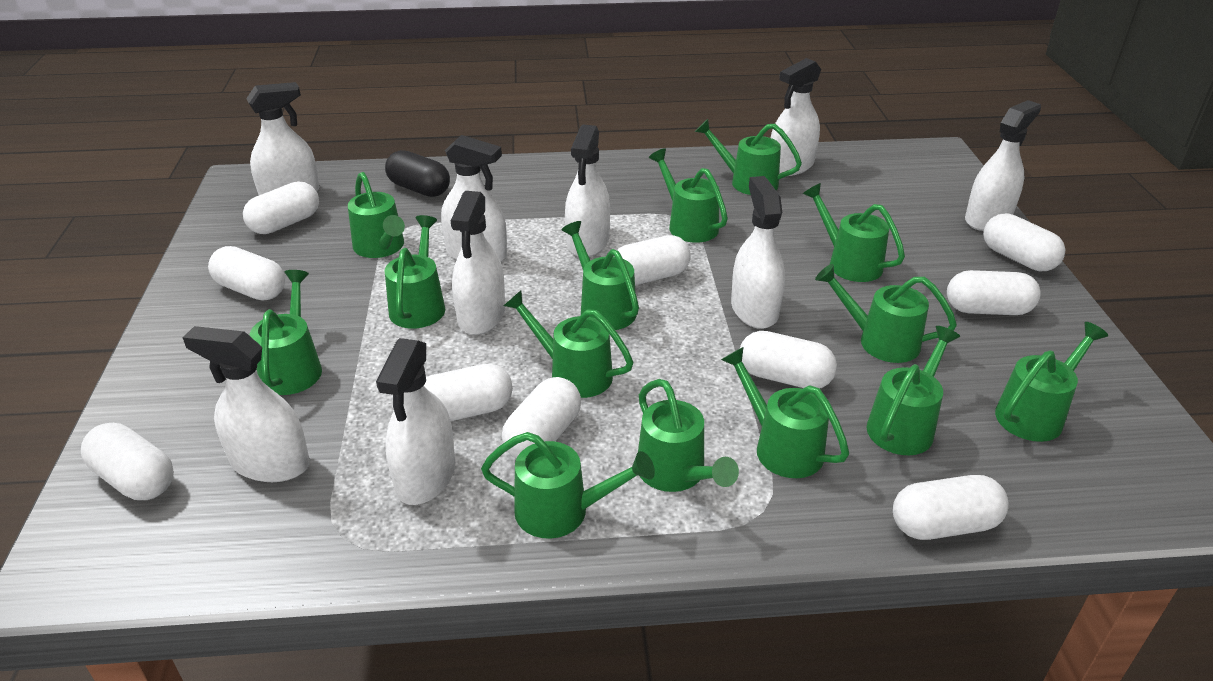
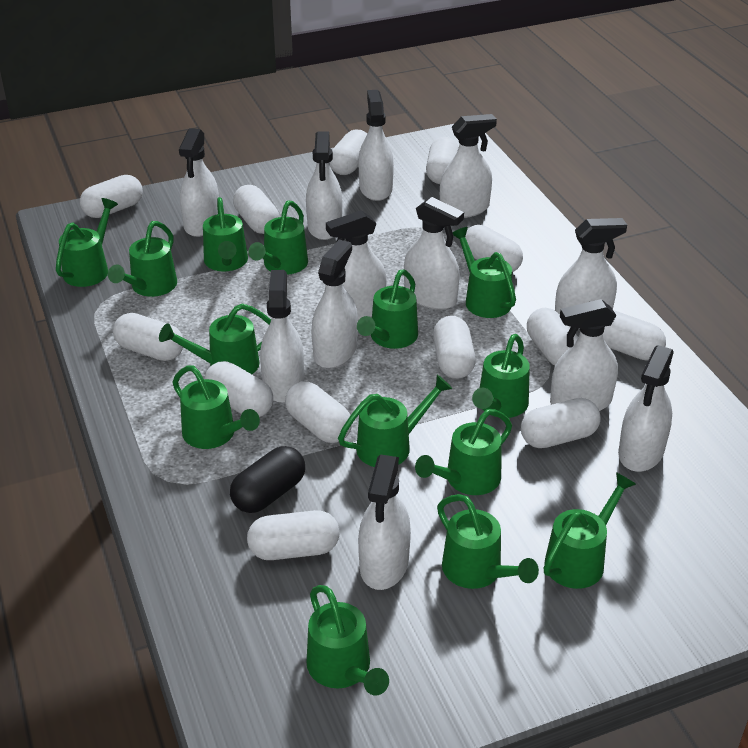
white capsule: [81,423,174,500] [208,246,285,301] [243,181,319,234] [424,364,513,421] [502,377,581,459] [613,235,691,285] [740,331,837,388] [893,475,1009,540] [947,270,1041,315] [983,213,1065,271] = 10 -> [80,175,143,218] [113,313,183,361] [204,361,273,417] [233,185,279,234] [247,510,340,560] [285,381,352,443] [329,130,367,175] [426,137,459,184] [433,316,476,379] [465,225,523,272] [521,398,601,448] [527,308,578,366] [603,310,666,361] = 13
white spray bottle: [182,326,310,482] [246,82,320,195] [376,338,455,505] [441,135,507,261] [451,191,505,335] [565,125,610,257] [731,176,785,329] [770,58,821,176] [965,100,1041,231] = 9 -> [179,128,219,237] [260,270,304,403] [306,131,343,240] [311,240,358,368] [326,210,387,320] [358,90,394,201] [358,454,411,590] [404,197,464,310] [440,114,497,218] [550,299,618,411] [555,218,627,328] [618,345,674,472] = 12

